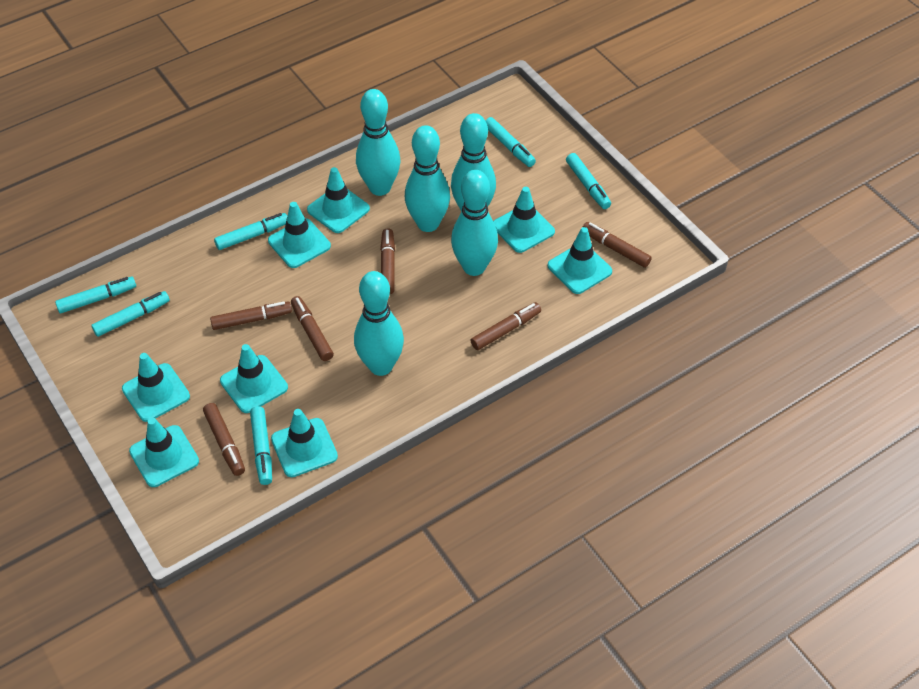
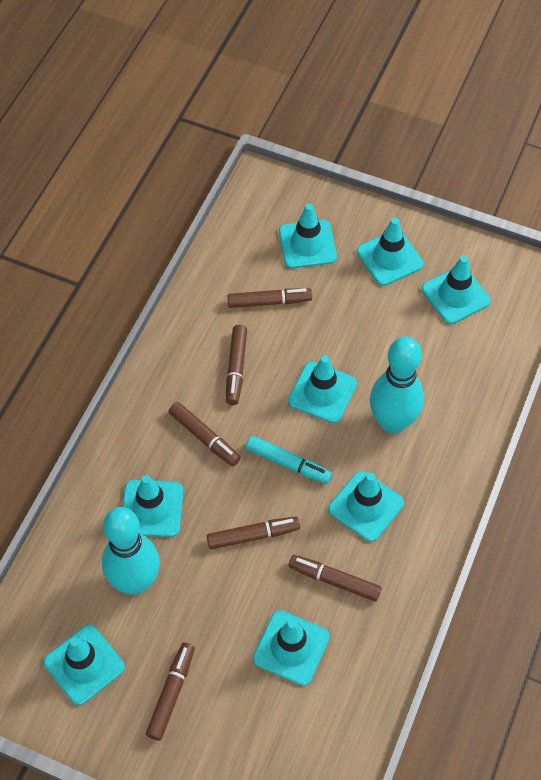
turquoise bowling pin: [354,271,404,376] [356,89,400,196] [405,125,450,232] [451,113,496,212] [451,170,498,276] = 5 -> [102,507,160,595] [370,336,424,434] = 2
turquoise marker: [55,277,136,313] [91,291,170,337] [214,213,287,250] [250,406,272,485] [485,117,536,167] [566,153,611,209] = 6 -> [246,436,332,484] = 1

